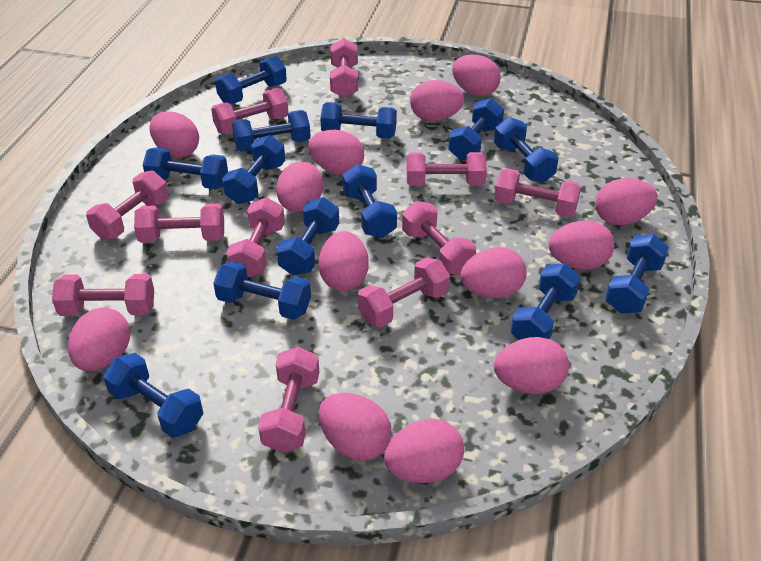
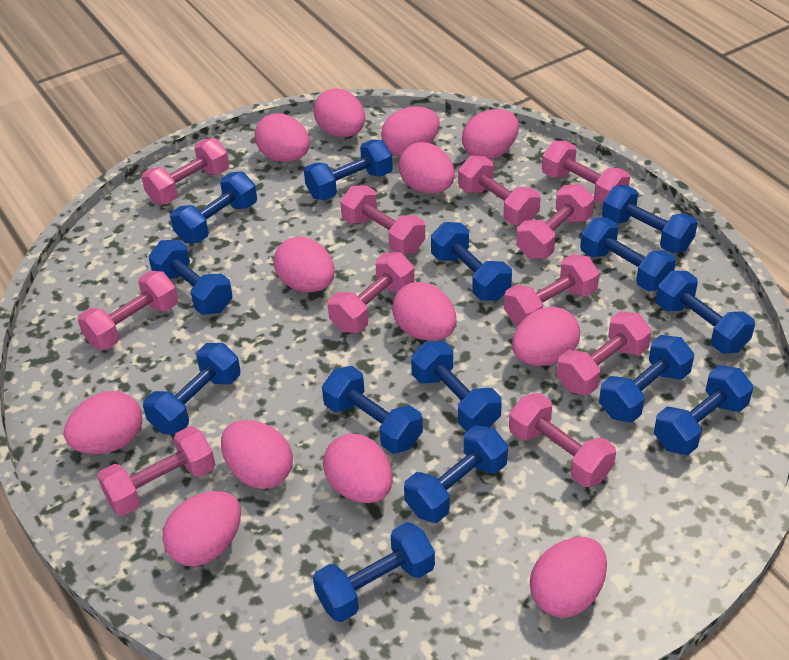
blue dumbbell: [103,353,204,438] [143,147,228,189] [213,261,311,320] [215,56,287,104] [222,135,285,204] [232,110,311,152] [276,197,339,276] [320,102,397,139] [342,164,397,238] [448,98,504,161] [494,117,559,183] [510,263,581,340] [605,234,669,313] = 13 -> [143,343,240,435] [148,240,233,315] [170,171,257,243] [304,139,393,201] [313,522,435,622] [322,366,423,454] [404,425,508,523] [411,341,502,432] [431,222,512,301] [580,217,676,291] [599,335,694,422] [602,185,698,254] [654,365,753,455] [656,271,755,354] = 14

